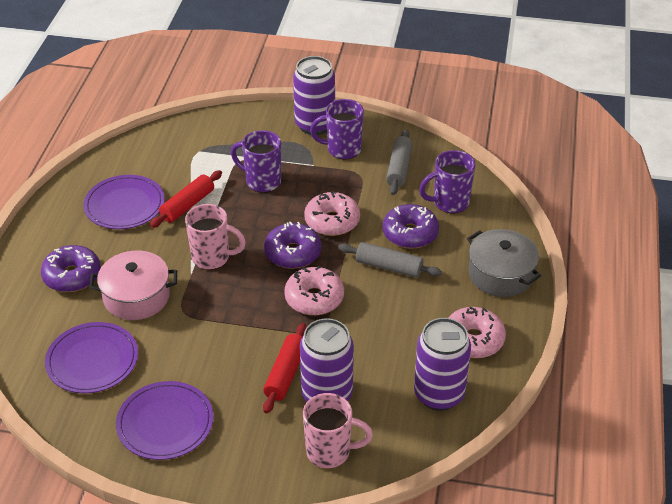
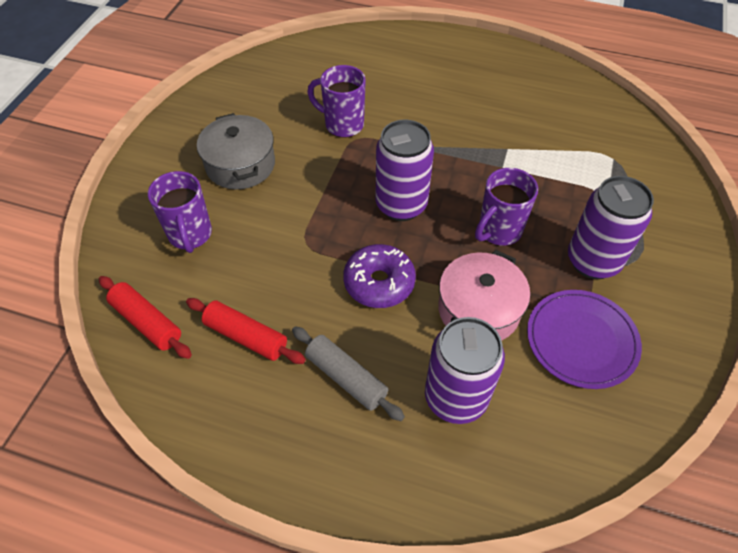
grey rolling pin: [338,242,442,278] [386,130,413,195] = 2 -> [292,326,405,421] = 1
pink donut: [284,266,344,315] [304,191,360,236] [449,306,506,358] = 3 -> none = 0
pink mug: [185,204,246,270] [303,393,373,468] = 2 -> none = 0
purple donut: [41,245,101,292] [264,222,321,269] [383,204,439,248] = 3 -> [343,244,416,308] = 1
purple plate: [45,322,138,393] [83,175,165,229] [116,381,213,460] = 3 -> [527,290,642,389] = 1

